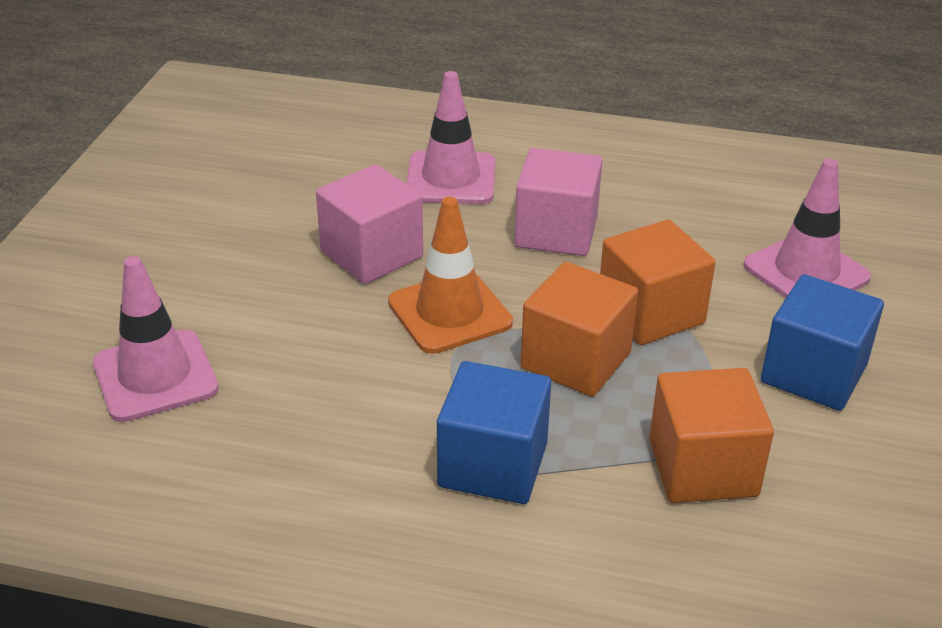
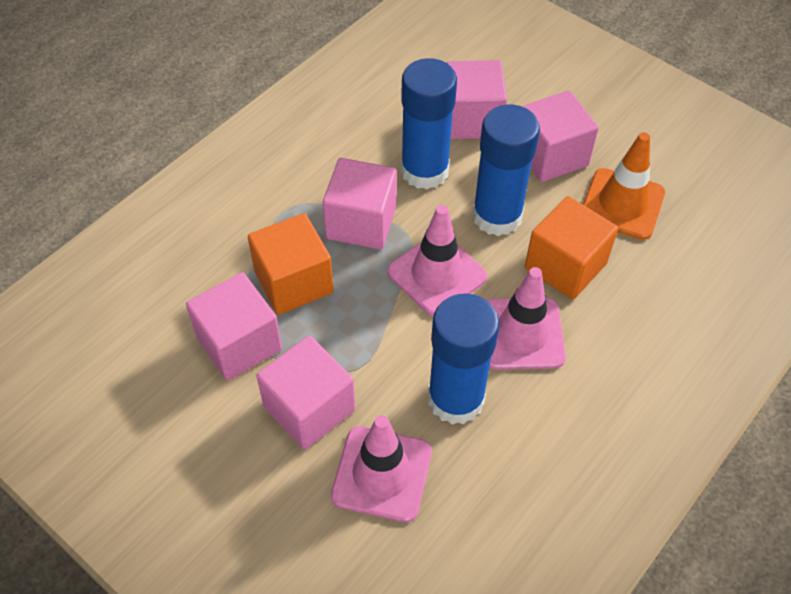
blue cube: [437,361,551,504] [761,274,884,411] = 2 -> none = 0
blue glue stick: none = 0 -> [401,58,457,189] [428,293,499,425] [472,104,540,236] = 3
orange cube: [521,262,638,397] [600,220,716,345] [649,368,774,503] = 3 -> [248,213,334,315] [525,196,618,299] = 2
pink cube: [316,164,423,284] [514,148,602,256] = 2 -> [186,272,282,381] [256,336,355,450] [323,158,397,250] [447,60,507,139] [522,90,599,182] = 5

